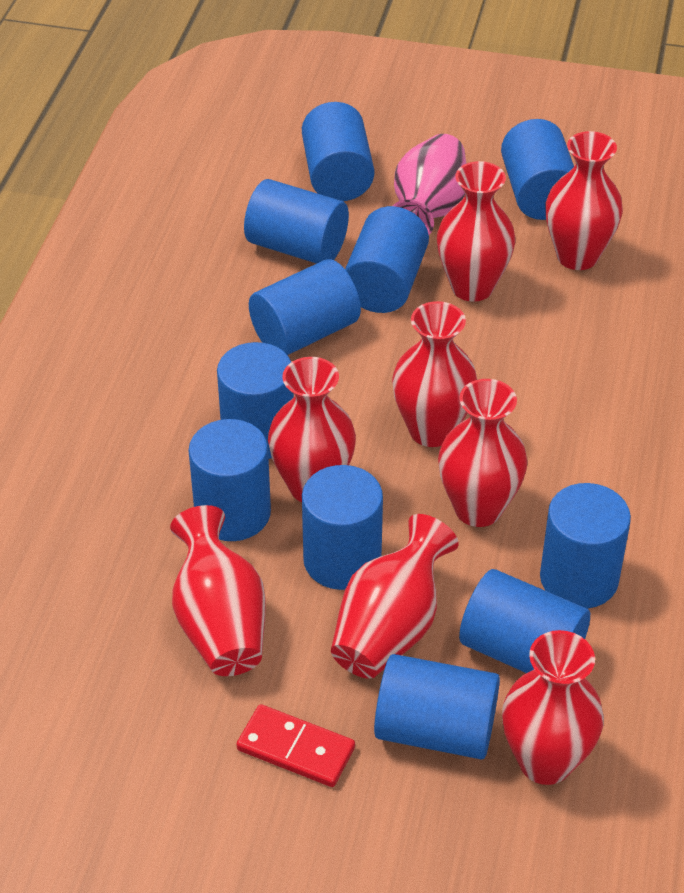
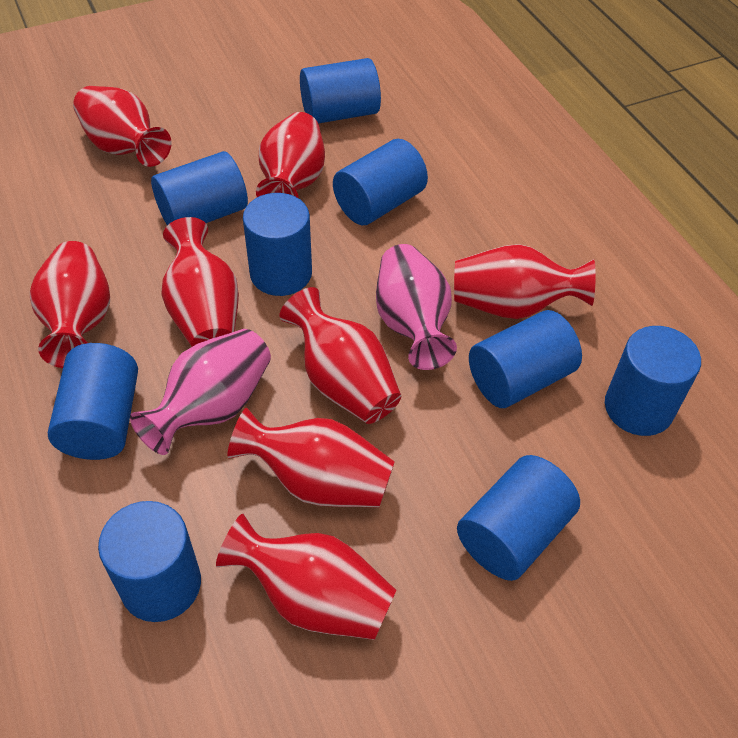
blue cylinder: [189,419,271,541] [217,342,294,459] [244,179,349,264] [249,259,361,355] [302,102,374,201] [302,465,383,590] [345,206,429,313] [374,654,500,759] [459,569,590,673] [501,119,574,220] [540,483,631,608] = 11 -> [48,343,138,460] [98,501,201,622] [151,151,248,225] [243,193,312,296] [300,58,381,124] [333,139,428,225] [457,455,580,581] [469,310,582,408] [605,326,701,436] = 9
pink vase: [393,134,467,235] = 1 -> [130,329,271,455] [376,244,457,370] = 2
red domino: [236,704,355,787] = 1 -> none = 0

